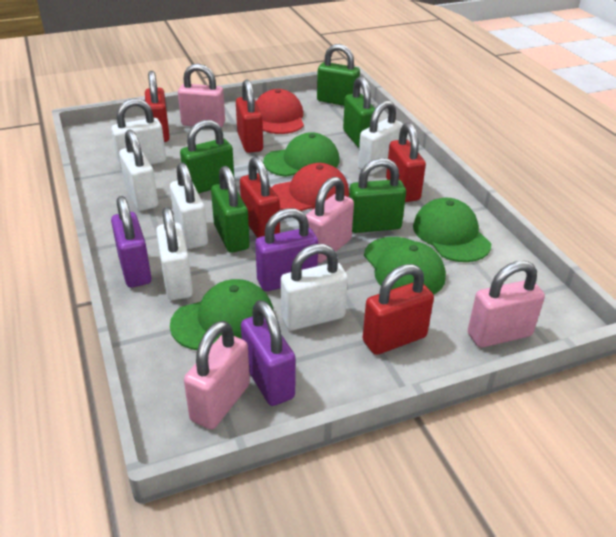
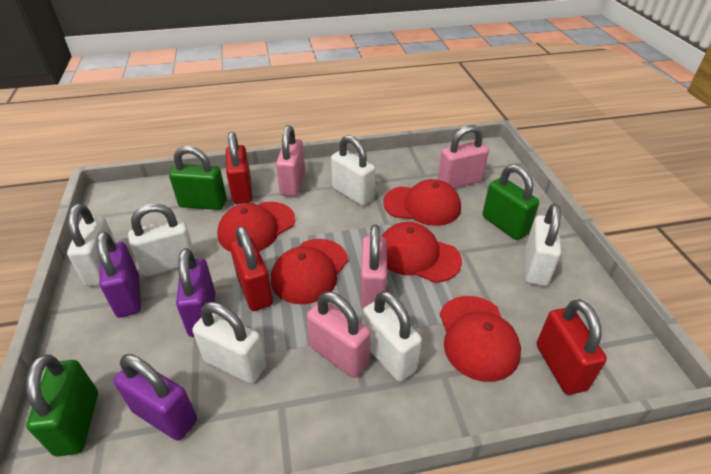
green cap: [170,279,274,350] [263,132,340,177] [364,237,446,295] [413,198,491,262] = 4 -> none = 0
green padlock: [180,120,234,194] [211,166,250,253] [317,44,360,106] [343,76,375,148] [349,158,406,233] = 5 -> [26,355,98,457] [169,146,227,210] [482,164,539,240] = 3
red cap: [256,89,304,134] [271,163,349,211] = 2 -> [217,202,295,252] [271,239,348,305] [381,222,462,283] [383,179,461,226] [440,296,521,382] = 5
red padlock: [145,71,170,142] [236,79,263,153] [240,157,280,238] [363,264,434,355] [386,123,426,202] = 5 -> [226,132,252,204] [230,226,273,311] [537,299,607,395] = 3

